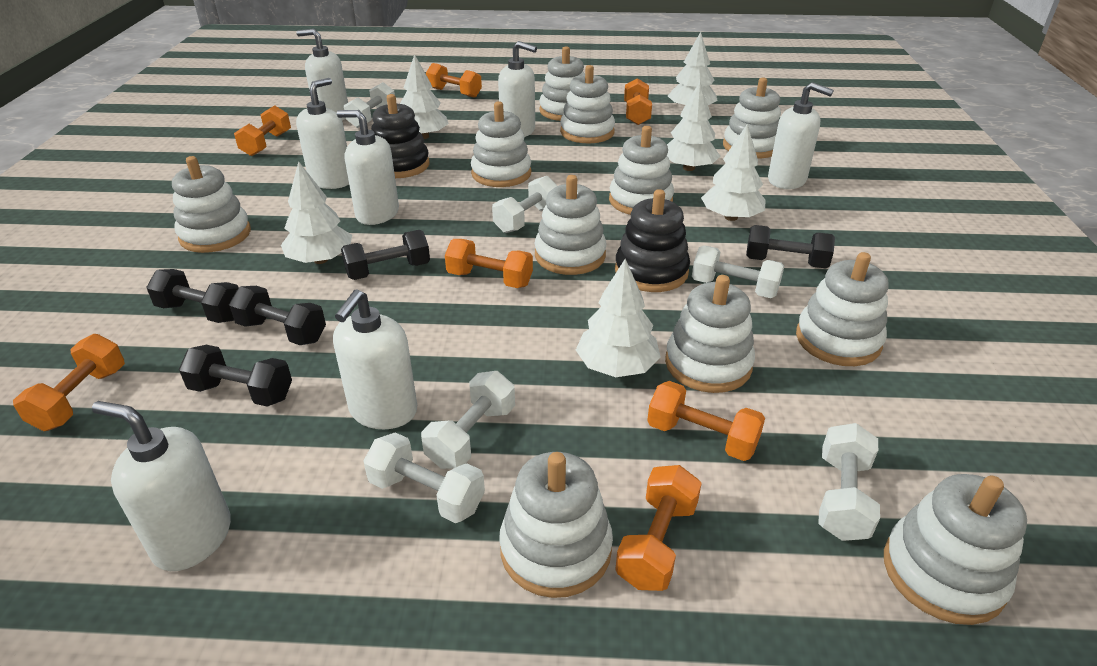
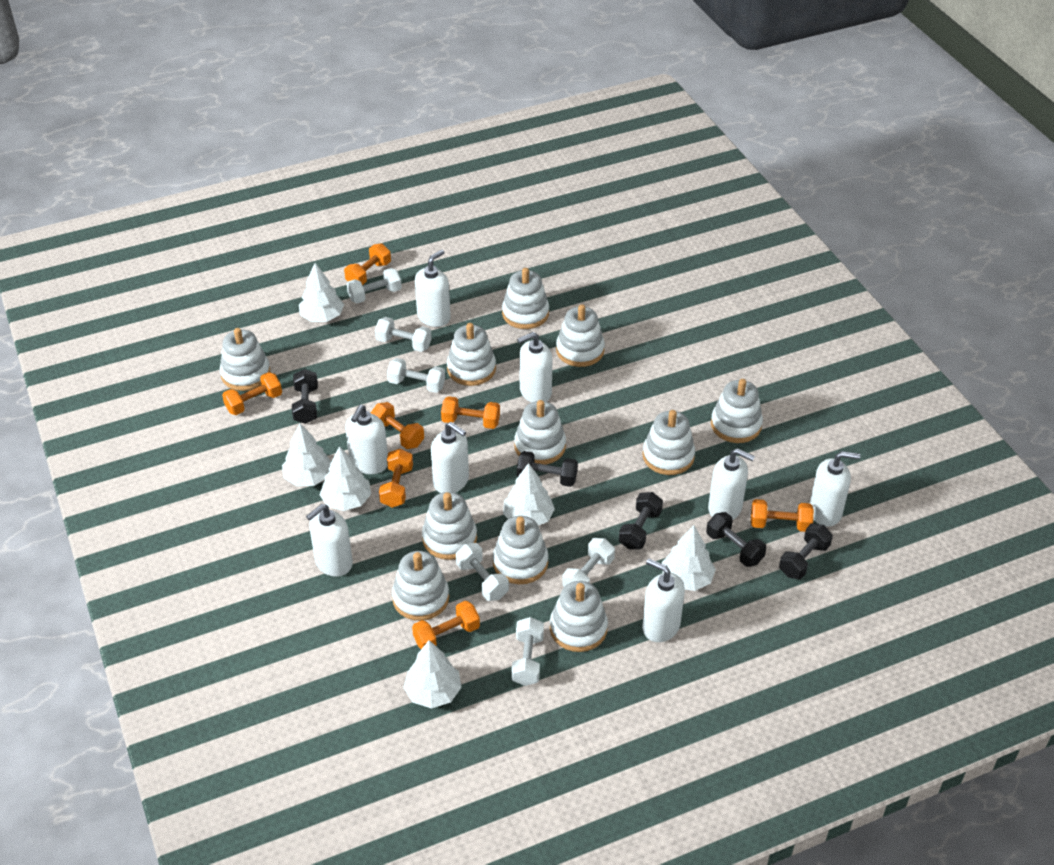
black stacking toy: [371,94,429,178] [615,189,690,292] = 2 -> none = 0
white soap dispenser: [92,401,231,571] [296,29,348,121] [296,78,349,189] [333,290,417,429] [337,110,399,225] [498,41,537,137] [768,82,834,189] = 7 -> [306,504,353,577] [345,405,388,474] [415,250,451,327] [431,422,469,493] [517,332,552,402] [642,559,685,642] [708,448,755,520] [810,451,861,527] = 8

